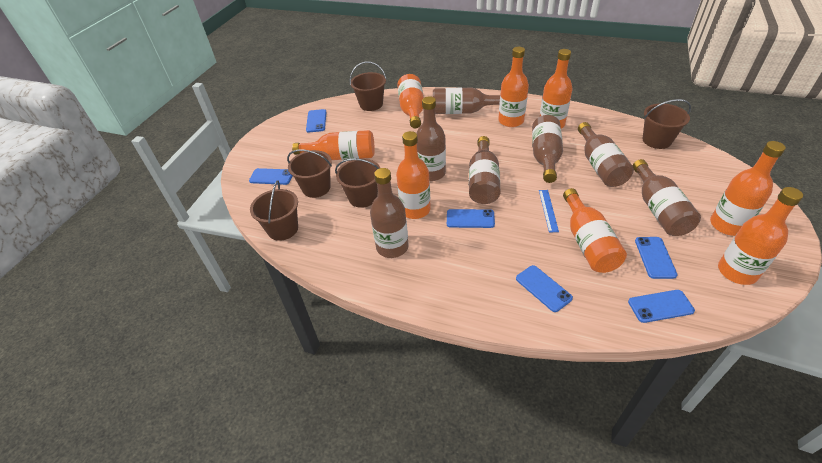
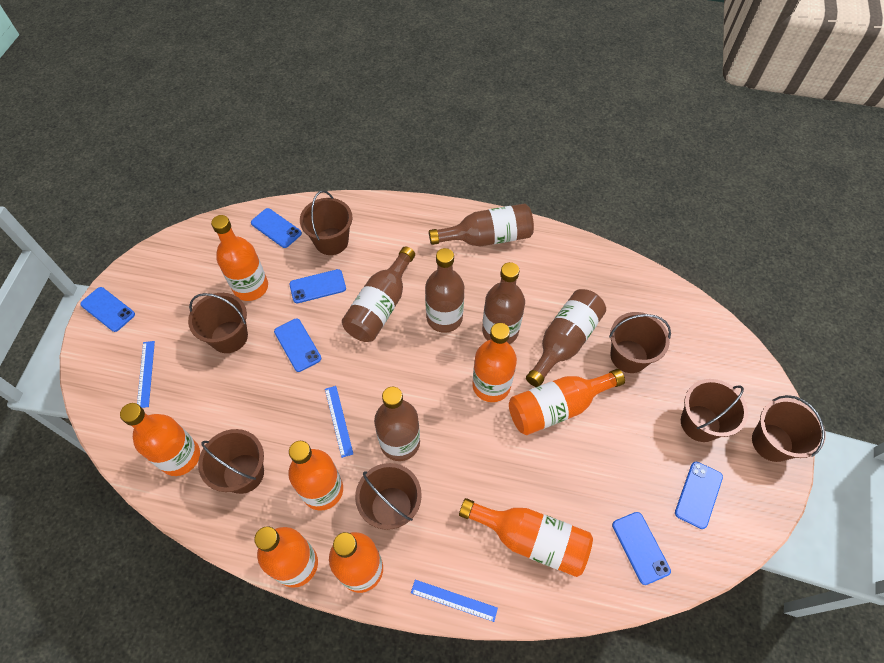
blue ruler: [539,190,559,232] = 1 -> [137,341,155,408] [325,386,353,458] [411,580,498,622] = 3
brown bottle: [370,168,409,258] [416,96,446,181] [433,88,500,114] [469,136,501,204] [532,115,563,183] [578,122,634,187] [633,159,701,236] = 7 -> [342,247,415,342] [374,387,420,461] [425,248,465,333] [429,203,534,247] [482,262,525,344] [526,289,606,387] = 6
brown bucket: [250,180,298,241] [287,149,332,198] [335,158,380,208] [350,62,386,111] [643,99,691,149] = 5 -> [188,293,248,353] [198,429,264,494] [300,190,352,255] [355,463,422,530] [609,312,671,373] [681,379,748,442] [752,395,826,462] = 7

